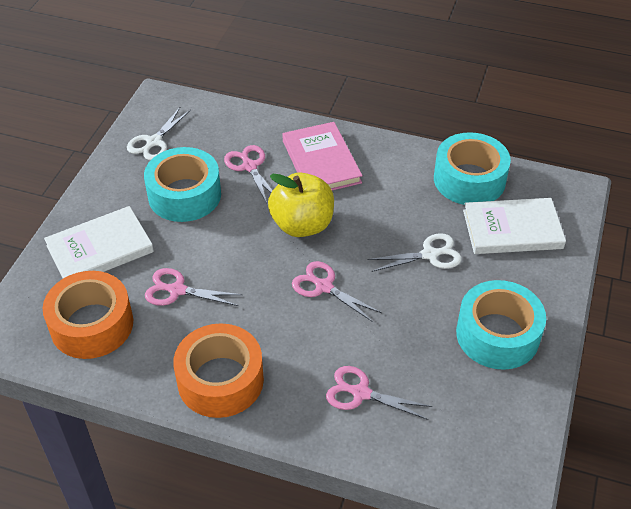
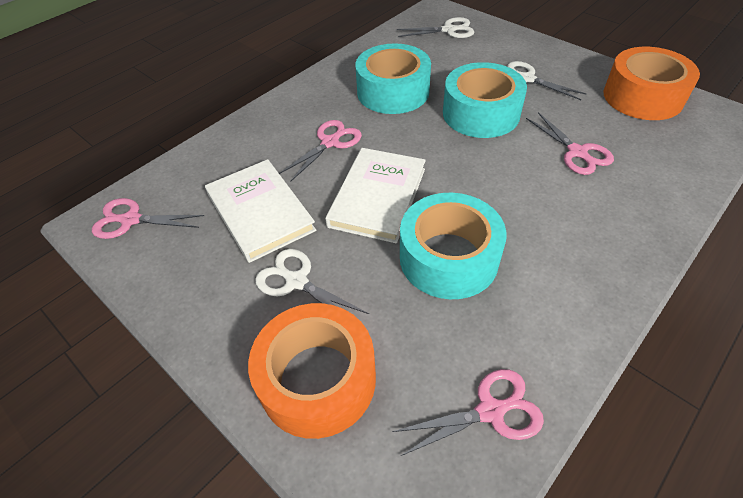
pink book: [282,122,362,190] = 1 -> none = 0
white scissors: [127,107,191,161] [367,233,462,272] = 2 -> [255,249,369,314] [397,17,474,38] [507,61,587,100] = 3
yellow apple: [268,173,334,237] = 1 -> none = 0

